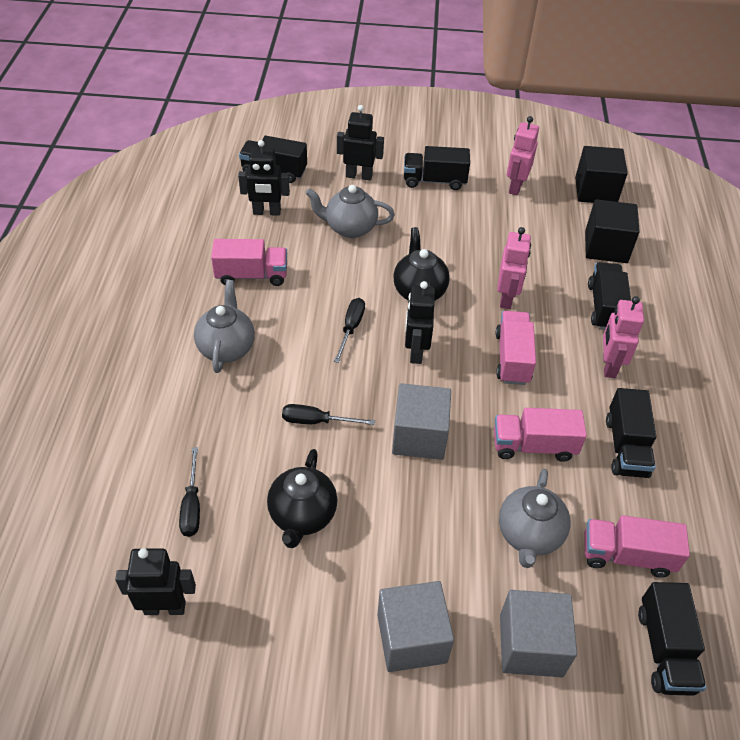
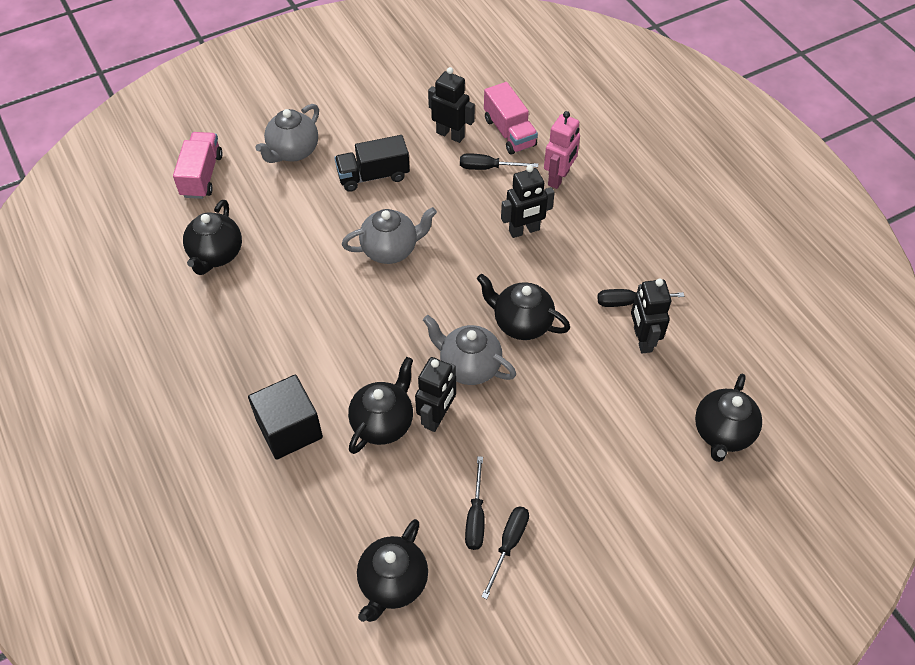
black cube: [575,146,628,203] [585,199,640,263] = 2 -> [248,374,323,460] = 1
black screwdriver: [179,447,200,537] [282,404,375,425] [334,298,365,363] = 3 -> [460,153,538,170] [465,456,485,550] [481,506,529,599] [597,289,684,307] = 4
black teapot: [267,449,337,548] [393,227,450,301] = 2 -> [183,200,242,275] [348,357,413,454] [357,519,428,622] [477,274,570,340] [695,374,762,462] = 5
black truck: [239,136,307,183] [404,146,470,190] [588,262,631,330] [606,388,656,478] [638,582,706,696] = 5 -> [334,135,410,192] = 1
grey cube: [377,581,454,672] [392,383,451,460] [500,590,577,677] = 3 -> none = 0
pink robot: [497,227,531,309] [507,116,539,195] [603,296,644,378] = 3 -> [544,111,580,189] = 1
pink truck: [211,239,287,286] [494,408,587,462] [496,311,536,385] [584,515,690,578] = 4 -> [173,132,223,199] [484,82,538,155] = 2

